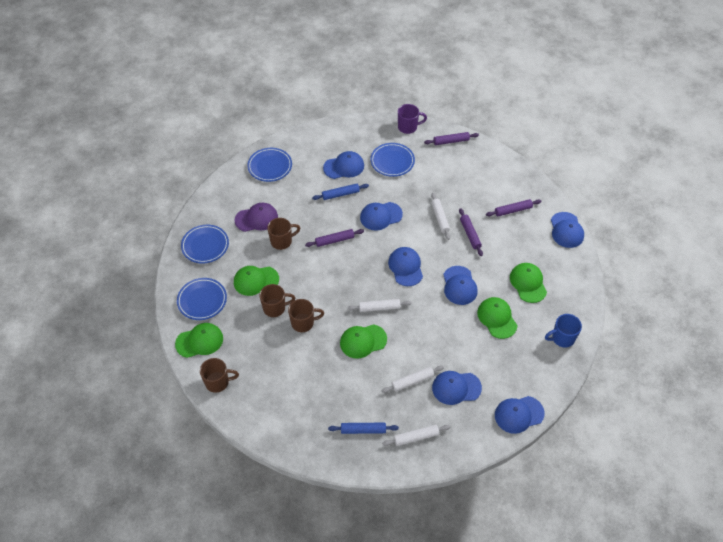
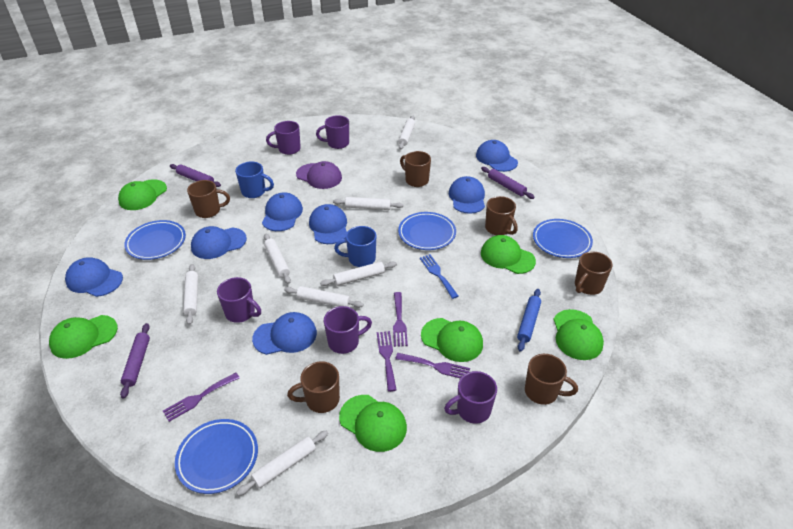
blue fork: none = 0 -> [420,254,459,299] = 1
blue mug: [545,314,582,348] = 1 -> [235,161,274,198] [334,226,377,267] = 2
blue rolling pin: [312,184,369,200] [328,423,399,434] = 2 -> [517,289,541,352] = 1
brown mug: [200,358,239,393] [259,284,295,317] [267,218,300,250] [288,299,324,332] = 4 -> [187,180,230,218] [287,361,340,413] [400,151,431,187] [485,196,518,235] [525,354,578,405] [575,251,612,295] = 6
green cap: [175,323,223,358] [234,266,279,296] [340,324,387,359] [477,297,517,339] [510,263,547,303] = 5 -> [49,315,118,359] [118,179,167,210] [339,395,407,452] [421,318,483,362] [481,235,536,274] [553,309,604,360] = 6
purple fork: none = 0 -> [163,372,240,422] [377,331,397,392] [393,292,408,347] [395,353,470,378] = 4
purple mug: [398,104,427,134] = 1 -> [217,277,261,323] [266,121,301,155] [316,115,349,149] [324,306,372,354] [444,371,497,424] = 5
purple rolling pin: [305,229,364,247] [424,132,479,145] [459,208,483,256] [486,199,542,216] = 4 -> [120,323,150,399] [170,164,221,187] [481,167,535,199] = 3
white rolling pin: [348,299,412,312] [382,366,444,393] [382,425,450,446] [431,193,450,240] = 4 -> [183,264,198,325] [236,431,328,496] [264,234,291,284] [284,286,364,308] [320,261,397,286] [333,197,403,210] [398,116,415,149] = 7

